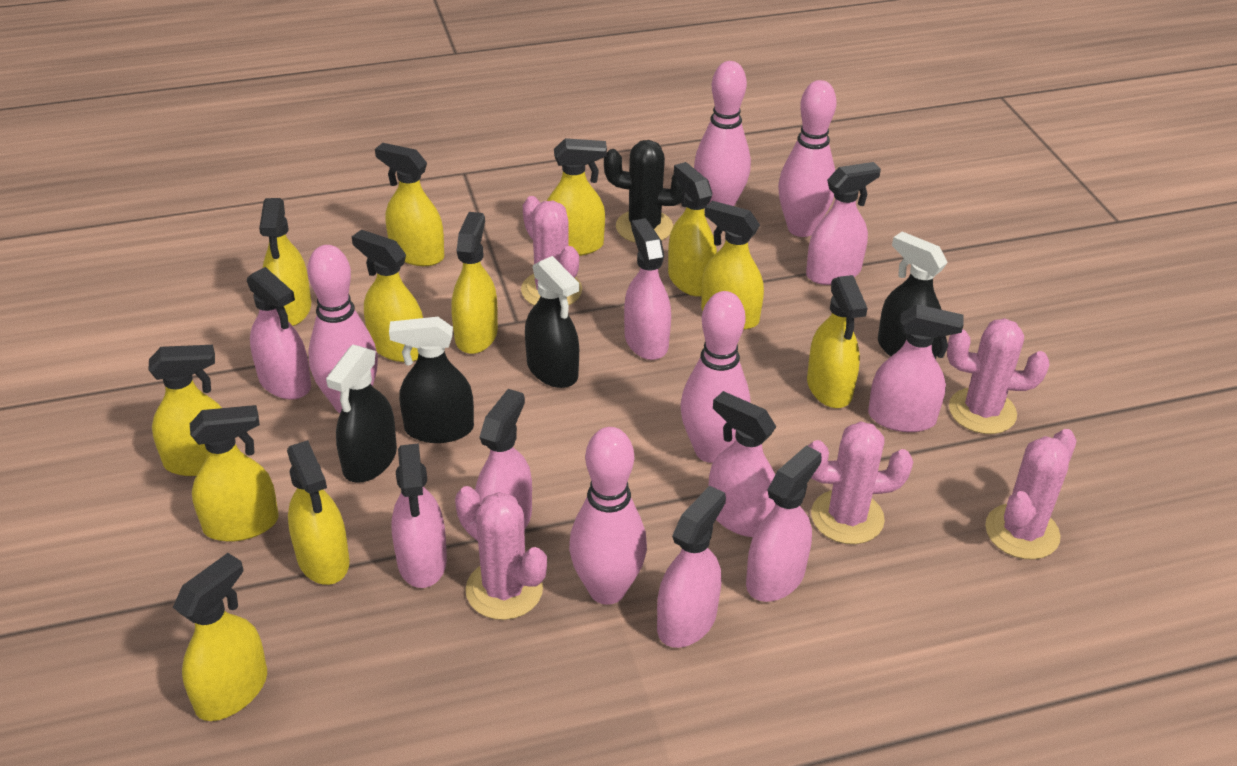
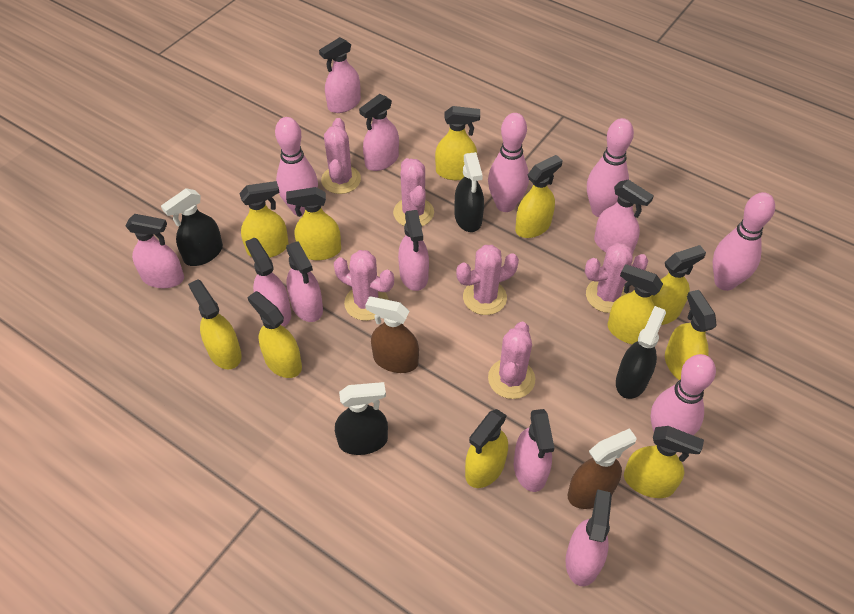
black cactus: [604,140,683,243] = 1 -> none = 0
brown spray bottle: none = 0 -> [365,297,419,373] [568,428,637,509] = 2
pink cactus: [455,486,547,620] [521,196,582,306] [808,421,913,544] [947,318,1050,434] [985,429,1077,560] = 5 -> [321,118,361,194] [334,250,394,321] [393,158,434,226] [456,245,519,315] [488,322,535,399] [585,242,648,313] = 6
yellow spray bottle: [148,345,222,476] [173,553,267,721] [190,405,279,542] [259,198,311,326] [287,440,350,585] [352,230,423,362] [375,143,444,266] [451,212,498,354] [547,138,607,256] [668,162,717,297] [701,201,764,330] [807,275,867,408] = 12 -> [188,279,242,369] [240,181,289,258] [247,291,302,378] [286,187,341,260] [435,106,480,180] [465,409,508,488] [515,155,563,238] [607,264,663,344] [624,426,704,498] [651,245,706,325] [665,290,717,380] = 11

